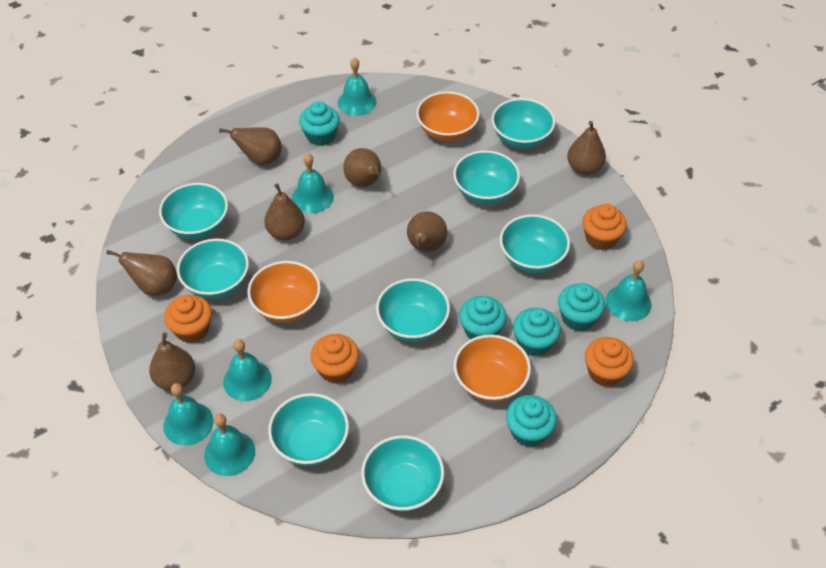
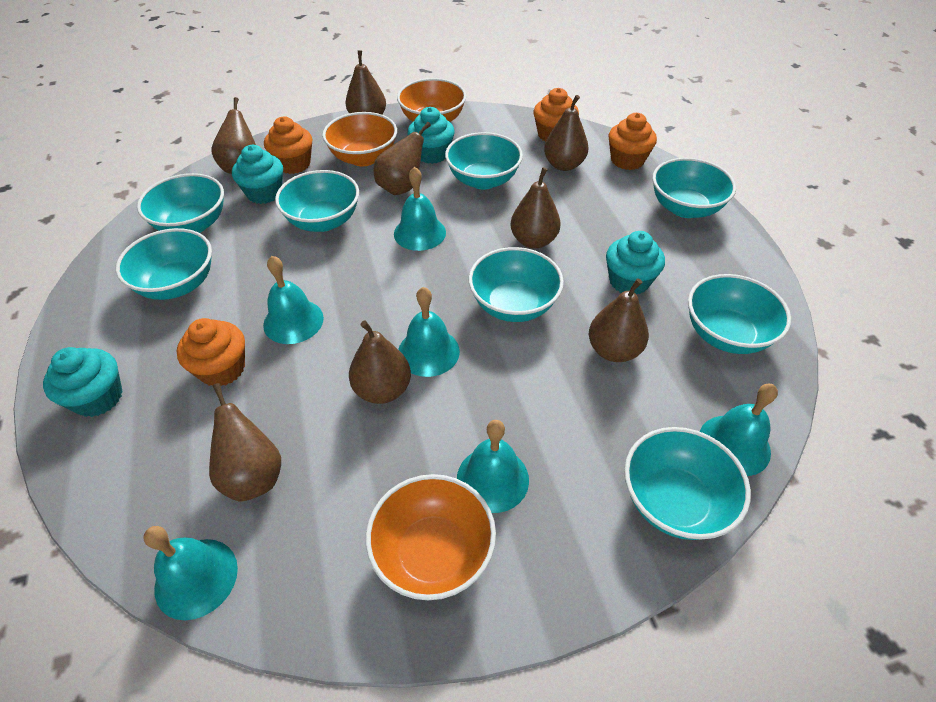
brown pear: [106,250,177,296] [149,333,195,391] [219,128,282,165] [264,183,305,240] [343,148,381,187] [407,211,447,252] [567,121,606,175] = 7 -> [209,383,281,502] [211,97,256,174] [345,50,386,115] [349,321,411,404] [374,122,431,195] [510,167,561,248] [544,95,588,171] [589,278,649,362] = 8
turquoise cupcake: [299,101,340,146] [459,296,507,339] [506,395,557,447] [513,308,561,357] [558,283,605,331] = 5 -> [43,347,123,417] [232,145,283,204] [408,107,455,164] [606,231,665,294] = 4

